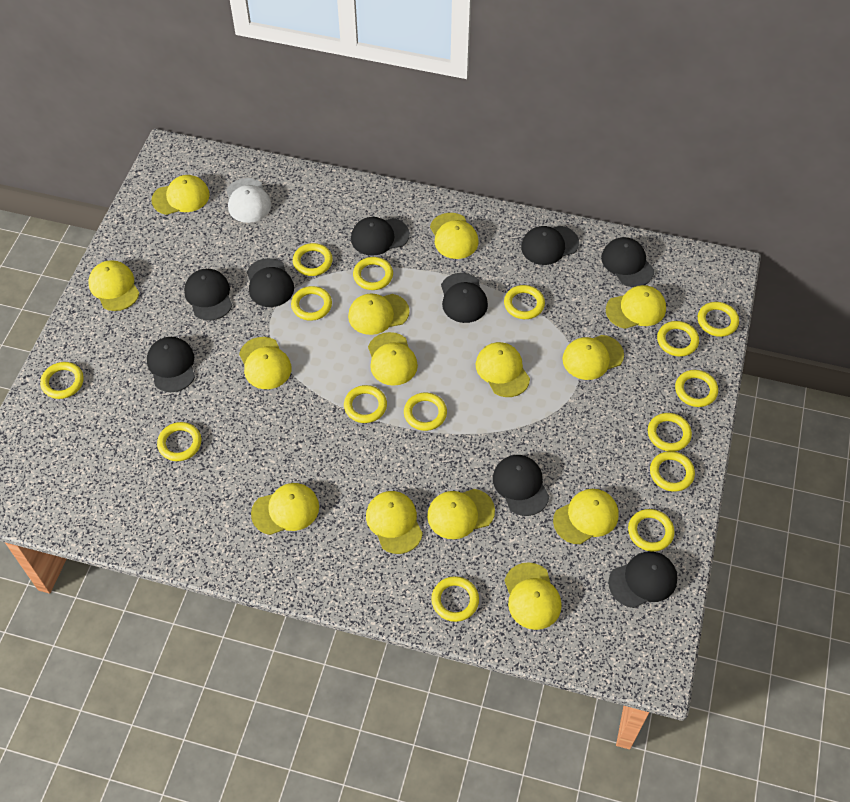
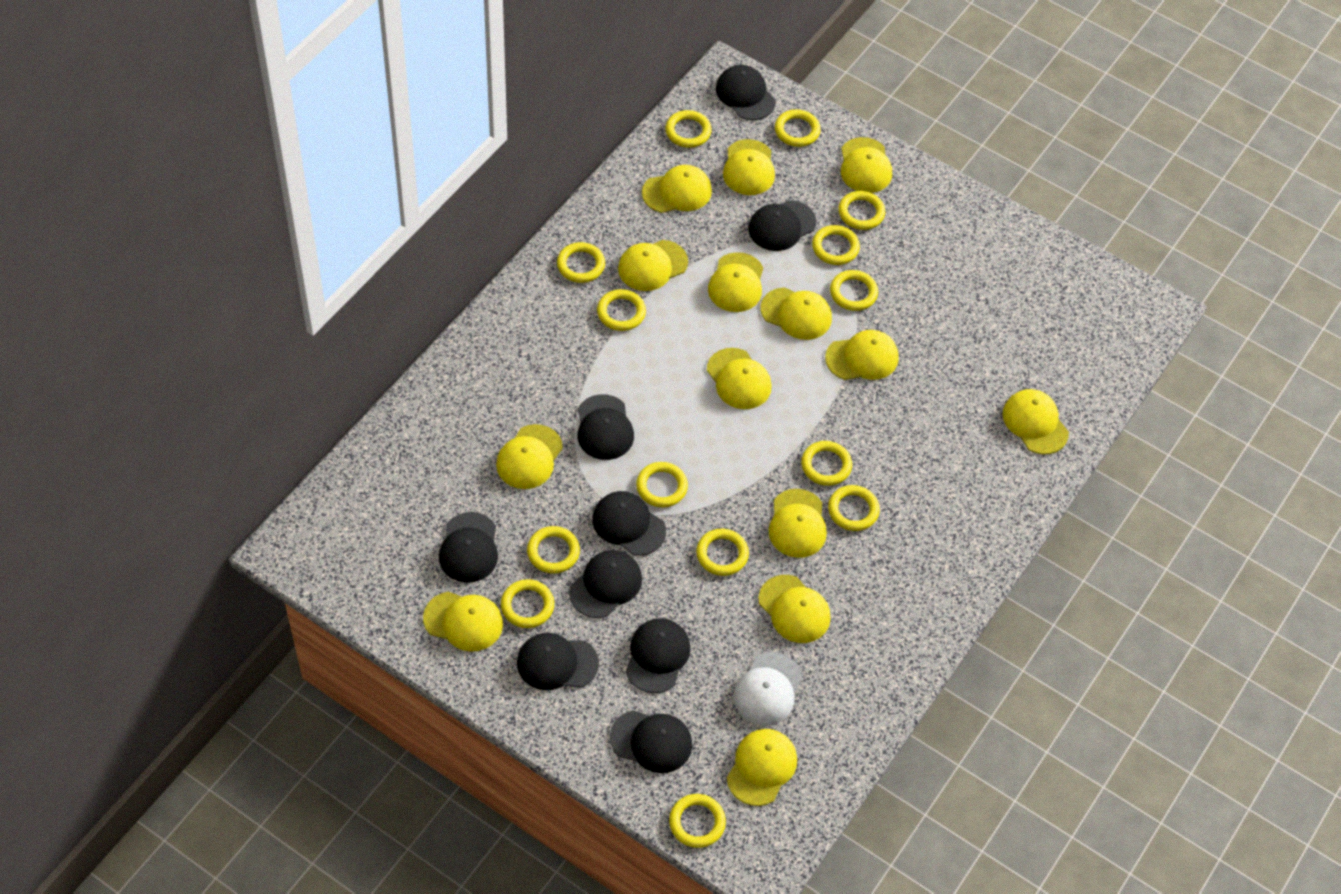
yellow ring: [40,362,84,399] [157,422,201,461] [291,286,332,321] [293,243,333,276] [344,385,387,423] [353,257,393,290] [404,393,447,431] [431,576,479,622] [504,285,545,319] [628,509,674,551] [648,413,692,452] [650,451,695,492] [657,321,699,357] [675,370,718,407] [698,302,739,337] = 15 -> [501,579,554,628] [527,526,580,574] [557,242,605,283] [597,289,646,331] [636,462,688,507] [665,110,712,148] [669,794,726,848] [696,529,749,576] [775,109,821,147] [801,441,852,486] [812,225,860,265] [828,485,880,531] [830,270,878,311] [838,191,885,230] = 14

